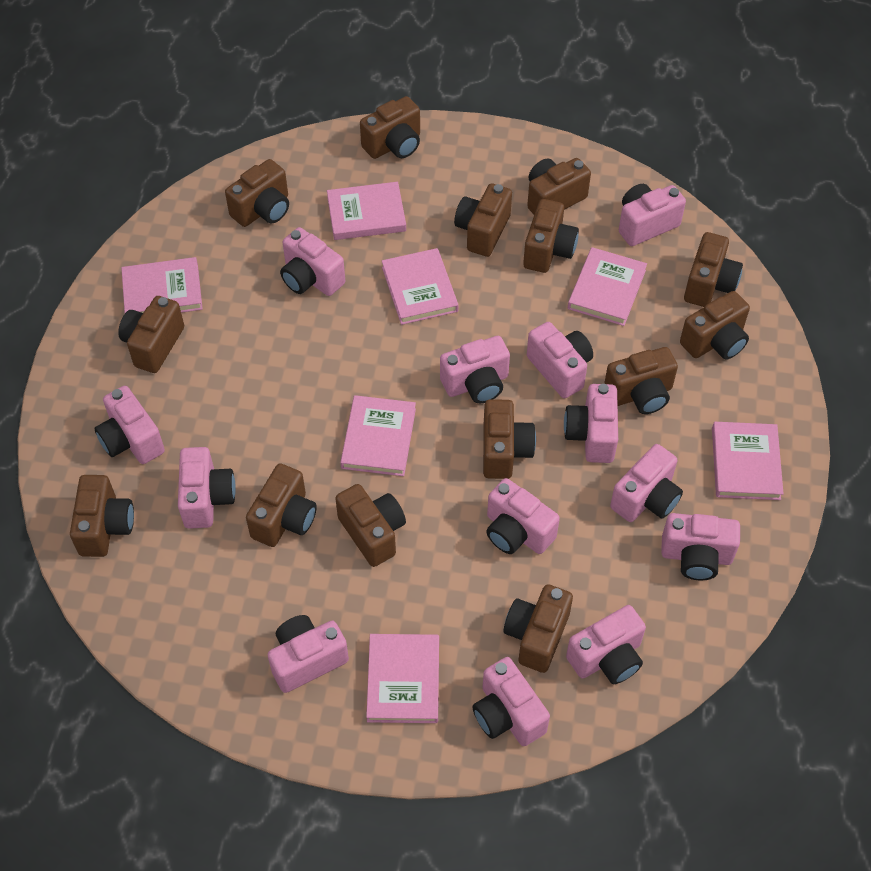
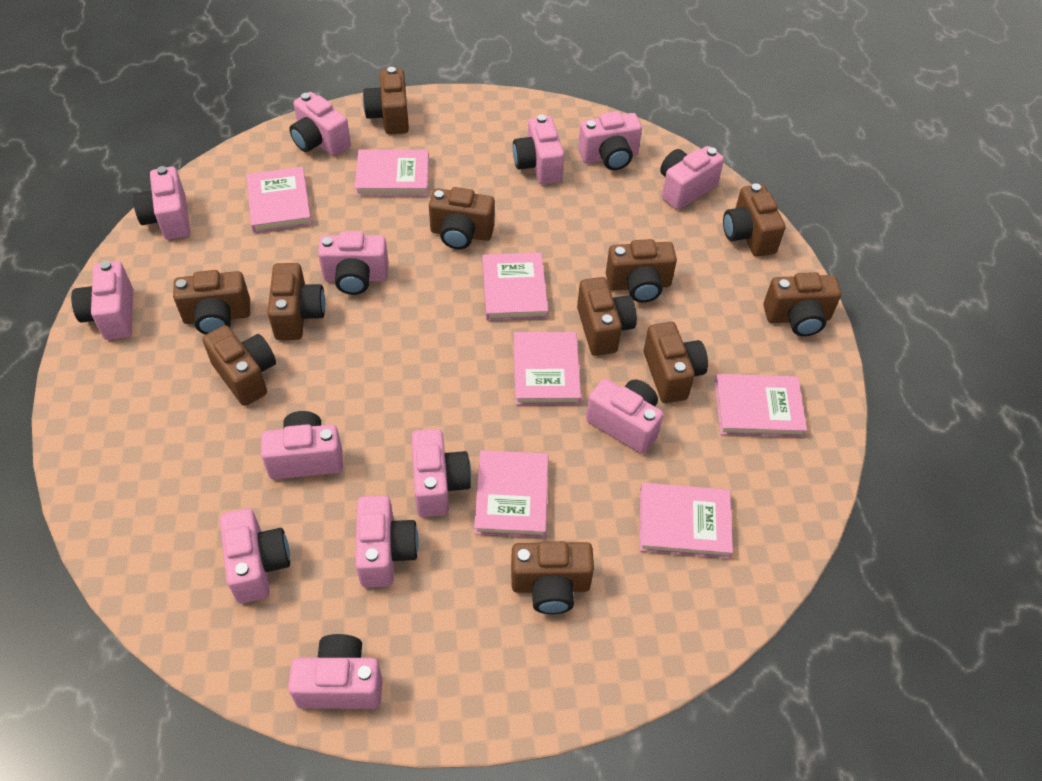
brown camera: [70,475,134,557] [118,296,184,373] [225,159,289,227] [246,463,317,547] [335,484,406,567] [360,96,420,159] [454,183,512,257] [483,399,536,479] [503,584,573,673] [523,199,579,273] [527,158,591,214] [604,347,678,414] [680,291,750,360] [684,232,743,307] = 14 -> [173,270,250,334] [202,325,276,406] [267,263,325,340] [363,67,409,134] [429,187,495,249] [511,541,594,614] [577,277,637,356] [606,239,677,303] [644,322,708,403] [723,183,785,257] [763,272,841,336] = 11

